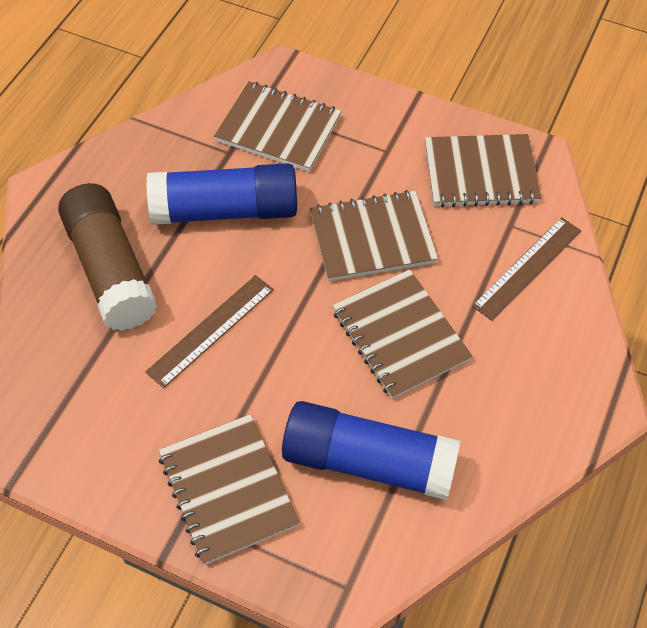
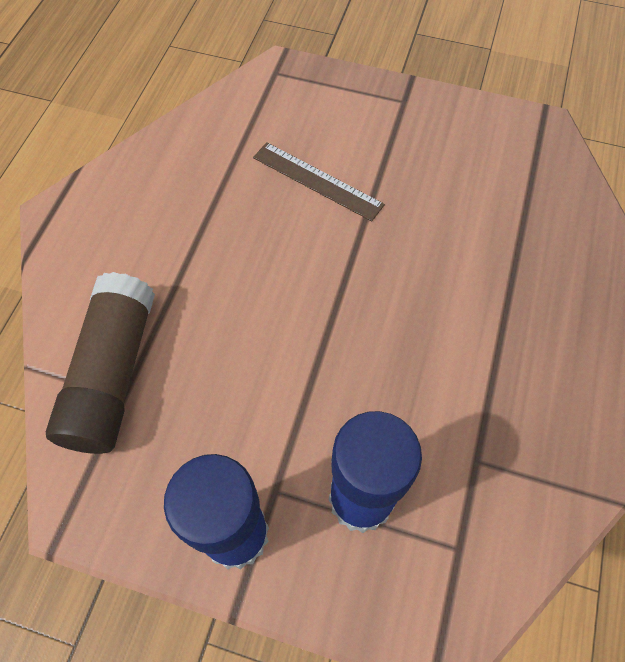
brown notebook: [159,414,300,565] [214,81,341,172] [310,190,438,281] [332,269,472,399] [425,134,542,208] = 5 -> none = 0
brown ruler: [145,275,274,388] [472,217,581,321] = 2 -> [253,142,385,221] = 1

